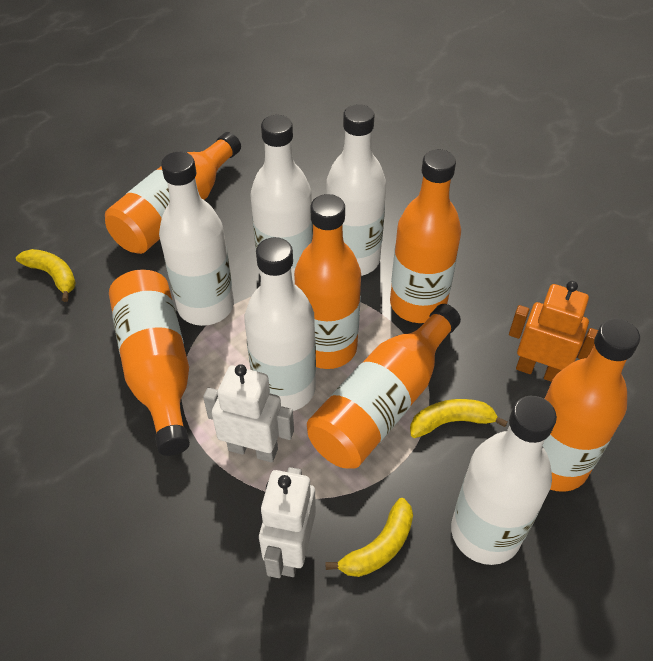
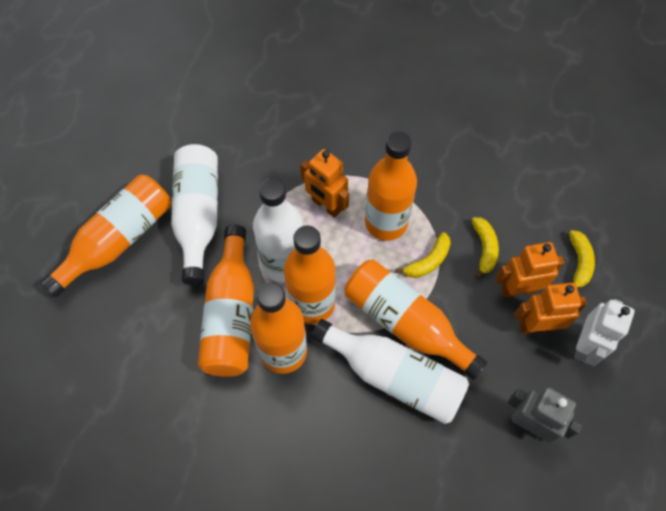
grey robot: none = 0 -> [508,387,582,443] = 1
orange robot: [509,281,598,382] = 1 -> [301,149,349,218] [496,242,564,298] [515,283,587,334] = 3
white bottle: [159,152,234,326] [244,237,316,411] [250,115,313,284] [326,104,386,276] [451,396,557,565] = 5 -> [171,144,218,285] [253,178,303,282] [311,319,469,424] = 3
white robot: [203,364,294,463] [259,467,316,578] = 2 -> [574,299,635,366] = 1

